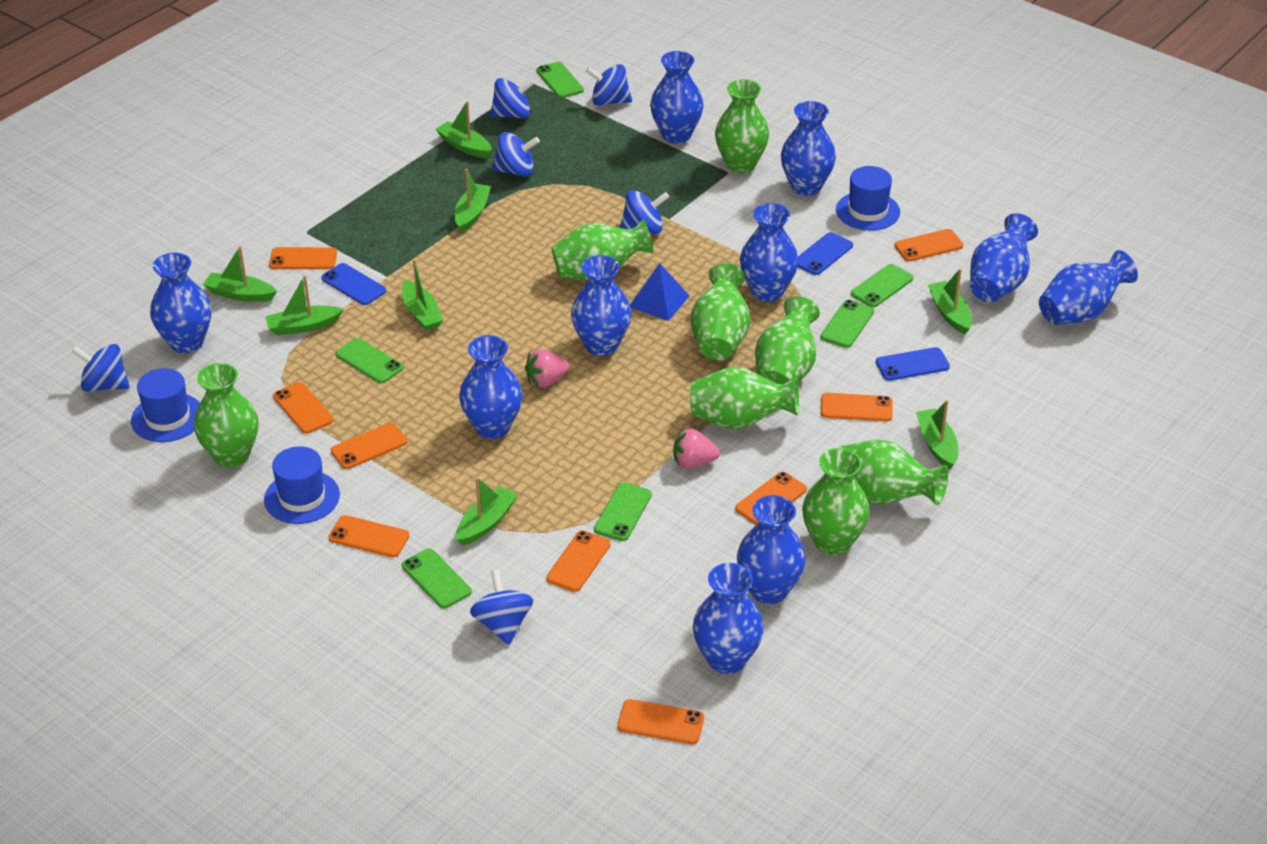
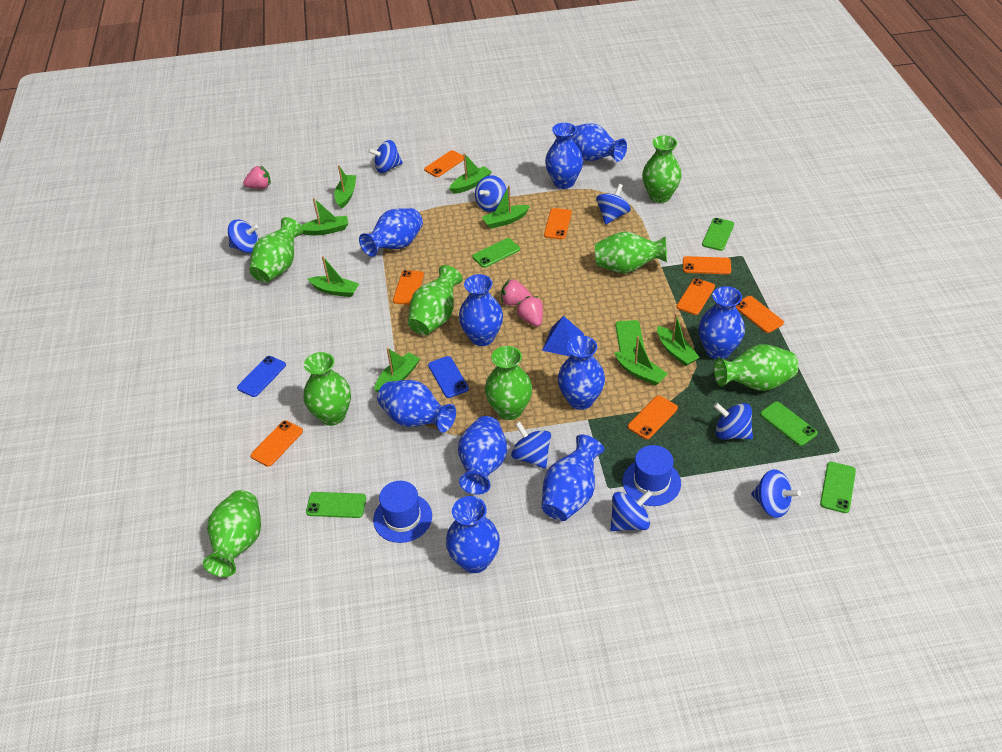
blue hat: [131,368,200,442] [264,446,340,524] [836,166,900,231] = 3 -> [373,481,432,543] [623,445,681,506] = 2
blue phone: [321,263,386,305] [797,232,853,275] [876,347,950,381] = 3 -> [237,356,286,397] [428,356,469,398] = 2
blue spinning top: [72,344,130,392] [470,570,533,645] [490,78,535,118] [492,132,540,177] [586,64,632,106] [620,190,669,234] = 6 -> [228,220,259,253] [368,140,403,173] [475,175,506,212] [511,422,551,469] [596,184,631,225] [610,490,652,531] [714,403,753,440] [751,469,801,518] = 8
orange phone: [269,247,337,269] [273,382,333,434] [328,515,409,557] [331,423,408,469] [546,531,610,592] [617,699,704,744] [735,472,807,525] [821,393,892,421] [894,229,963,262] = 9 -> [251,420,303,467] [393,270,424,305] [424,150,464,177] [544,208,572,239] [628,396,678,439] [677,278,715,315] [683,256,731,274] [736,296,784,333] = 8
pink strawberry: [525,349,569,388] [673,429,720,468] = 2 -> [243,166,271,189] [501,279,532,306] [516,296,543,326] = 3

